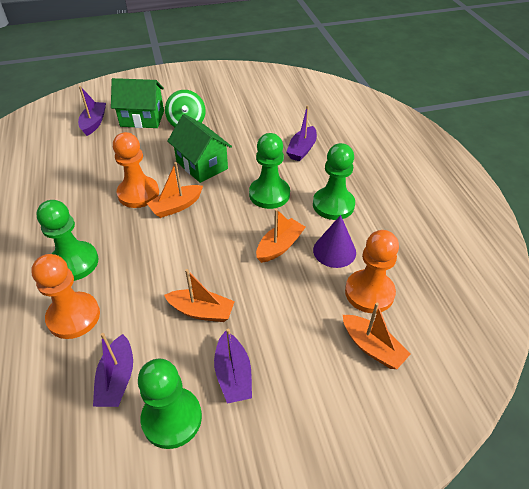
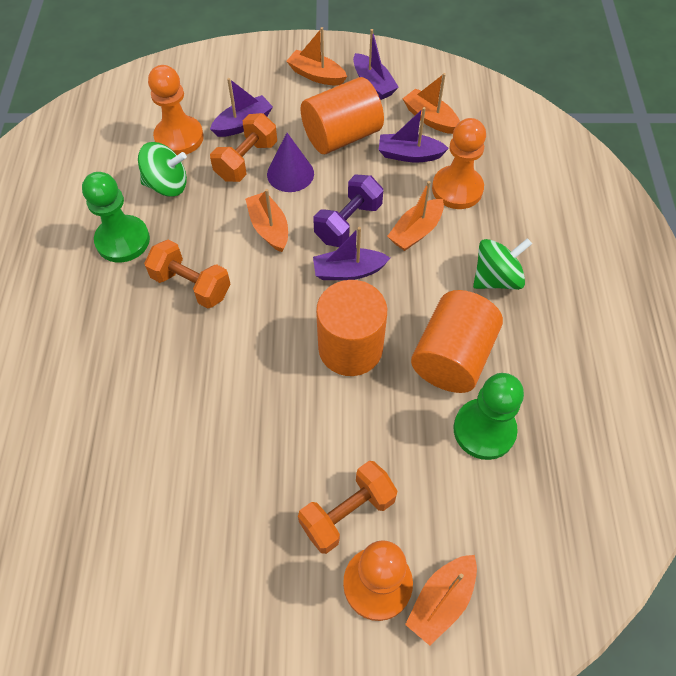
green house: [111,78,164,128] [167,114,232,183] = 2 -> none = 0
green pawn: [36,200,98,281] [138,359,202,449] [249,133,290,209] [313,143,355,220] = 4 -> [82,172,150,263] [454,373,524,460] = 2
green spinning top: [165,90,205,127] = 1 -> [138,142,187,197] [473,238,532,290] = 2
orange boat: [147,162,203,218] [164,269,235,322] [256,209,306,263] [343,303,411,369] = 4 -> [245,189,288,252] [287,27,347,86] [387,181,444,251] [402,73,460,134] [405,555,477,646] = 5
orange cylinder: none = 0 -> [301,77,384,154] [316,280,387,376] [411,290,503,393] = 3
orange dumbbell: none = 0 -> [144,240,230,308] [210,113,277,182] [298,461,398,554] = 3
purple dumbbell: none = 0 -> [313,174,383,247] = 1

